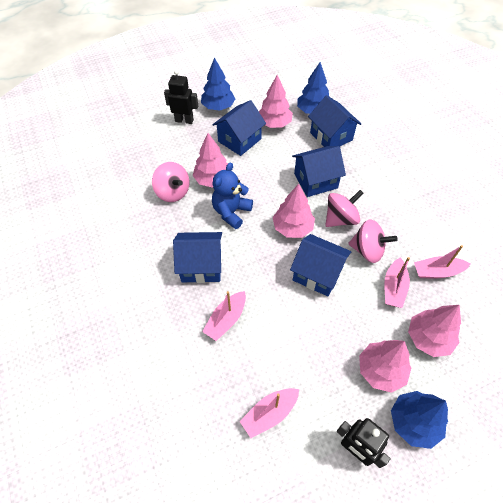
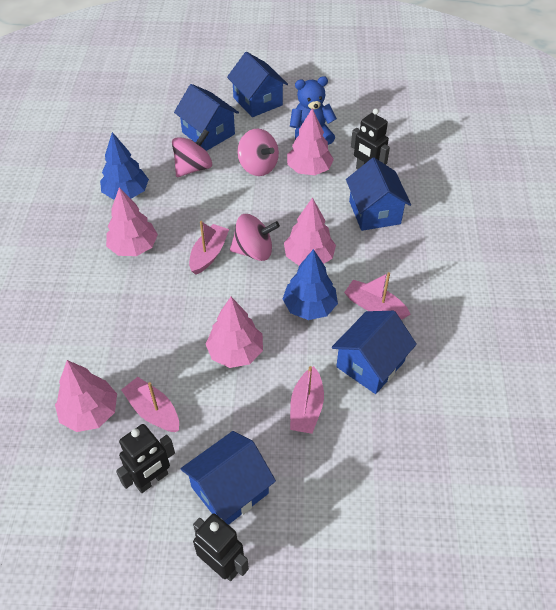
black robot: [164,70,198,124] [337,418,391,468] = 2 -> [116,424,175,493] [193,513,249,581] [351,108,390,170] = 3
blue tree: [201,57,235,111] [297,62,329,114] [391,391,448,449] = 3 -> [100,132,149,200] [283,249,338,320] = 2

